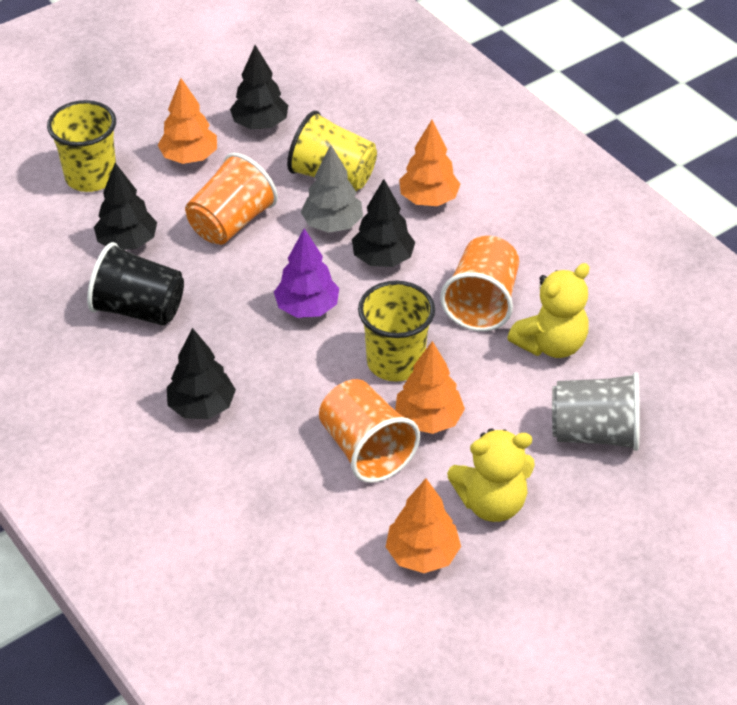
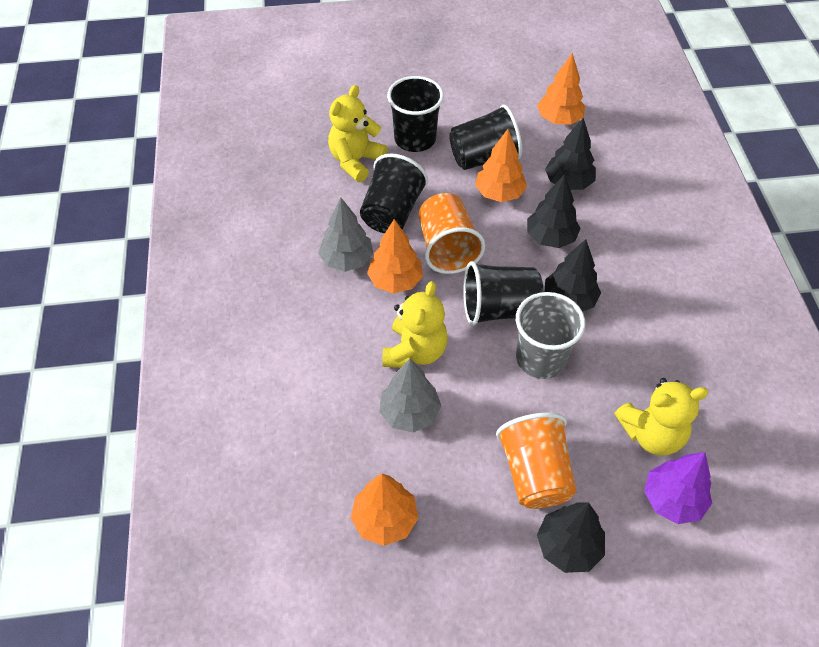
black cup: [87,242,184,326] = 1 -> [360,154,428,233] [387,76,444,152] [449,105,522,170] [463,261,544,326] = 4
grey tree: [301,145,363,233] = 1 -> [318,198,373,272] [379,359,441,433] = 2
orange cup: [185,153,278,245] [319,379,420,483] [440,236,519,331] = 3 -> [419,193,485,274] [496,412,576,509] = 2
yellow cup: [47,100,116,192] [287,111,377,191] [358,281,435,382] = 3 -> none = 0
yellow teddy bear: [447,428,535,522] [507,263,590,358] = 2 -> [328,85,387,182] [382,281,448,368] [614,378,709,456] = 3

